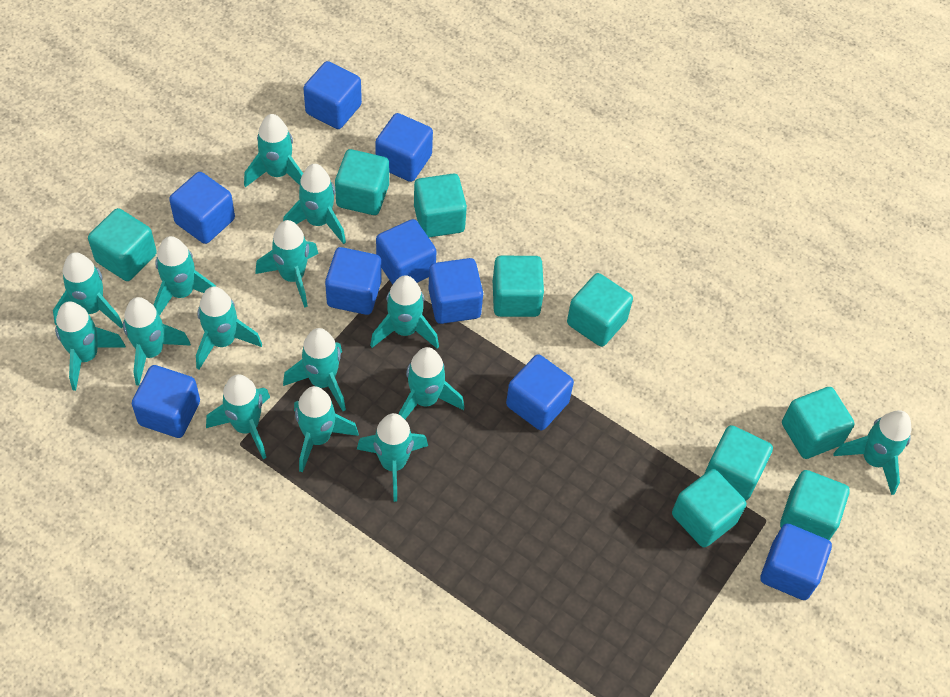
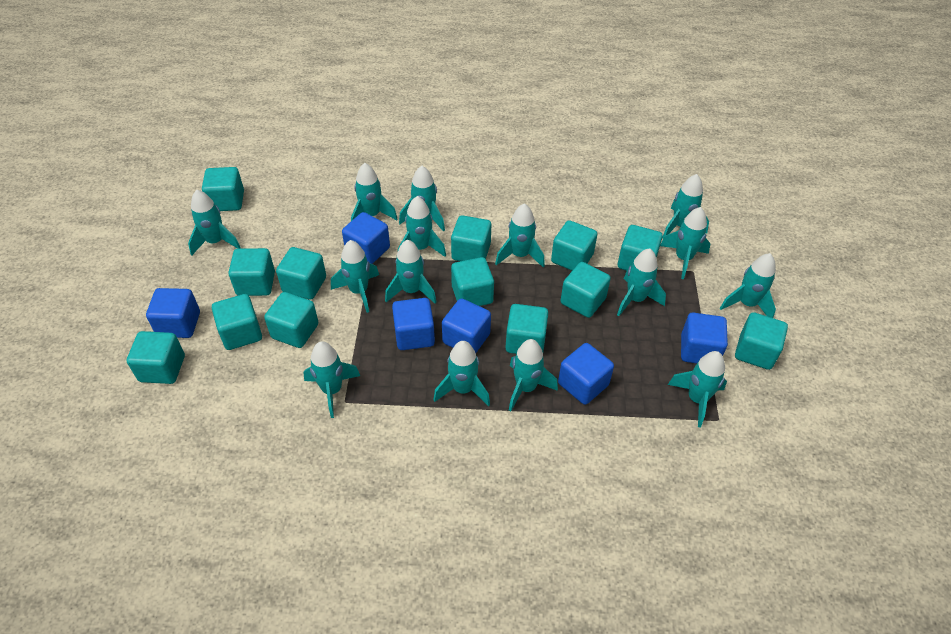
blue cube: [132,365,200,438] [169,172,235,244] [303,61,362,129] [325,247,382,315] [375,113,433,182] [376,219,437,285] [429,258,483,324] [506,354,574,431] [760,524,832,600] = 9 -> [146,288,200,338] [342,212,390,264] [392,298,435,350] [442,298,491,353] [558,343,614,405] [681,313,728,363] = 6
turquoise cube: [88,208,157,281] [335,149,389,215] [414,174,467,237] [493,256,544,317] [567,273,633,347] [672,469,746,547] [704,425,773,501] [780,470,850,540] [782,387,854,459] = 9 -> [127,331,185,384] [202,167,244,211] [212,294,262,350] [228,248,275,296] [264,292,318,348] [276,247,326,300] [451,215,491,261] [451,257,494,306] [505,304,548,354] [551,220,597,271] [561,262,611,318] [618,225,663,271] [735,312,788,370] = 13

